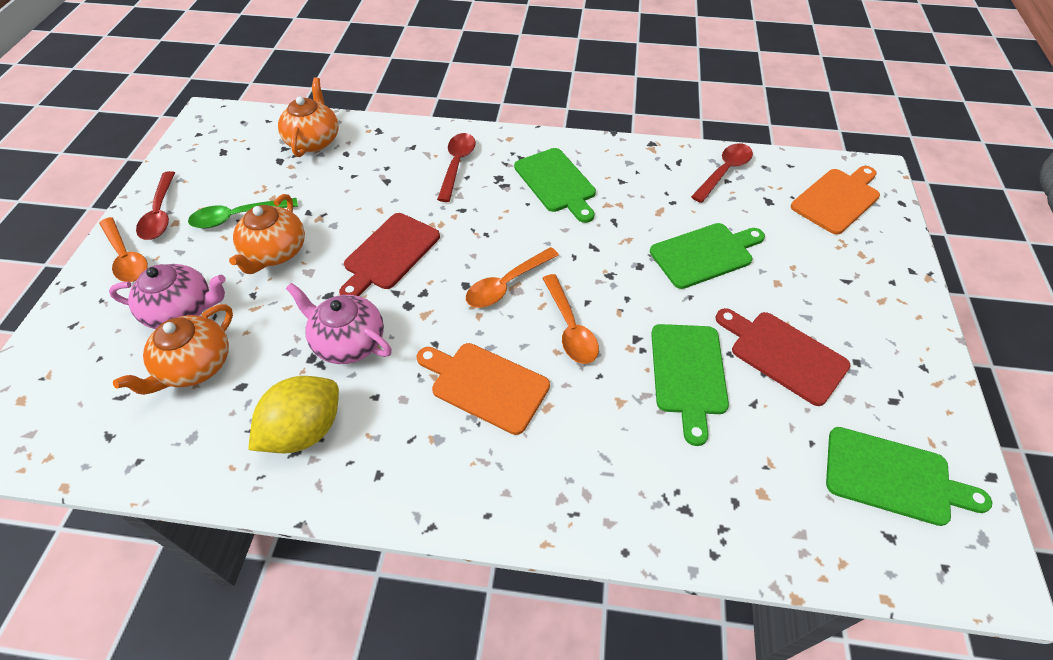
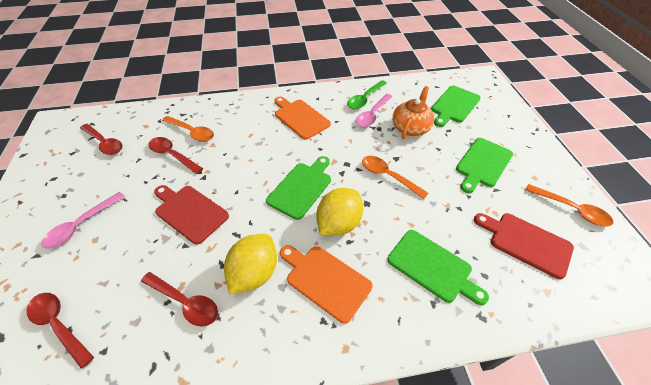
orange teapot: [113,304,233,395] [229,194,305,274] [278,77,339,157] = 3 -> [393,86,435,139] = 1
pink spoon: none = 0 -> [41,192,125,248] [356,94,393,127] = 2
pink teapot: [109,264,226,329] [286,283,392,364] = 2 -> none = 0
red spoon: [136,171,175,240] [437,133,476,202] [691,143,753,203] = 3 -> [27,293,94,369] [80,124,123,155] [141,272,218,327] [149,137,203,174] = 4
yellow lemon: [248,376,339,453] = 1 -> [224,234,277,294] [316,188,363,236] = 2

